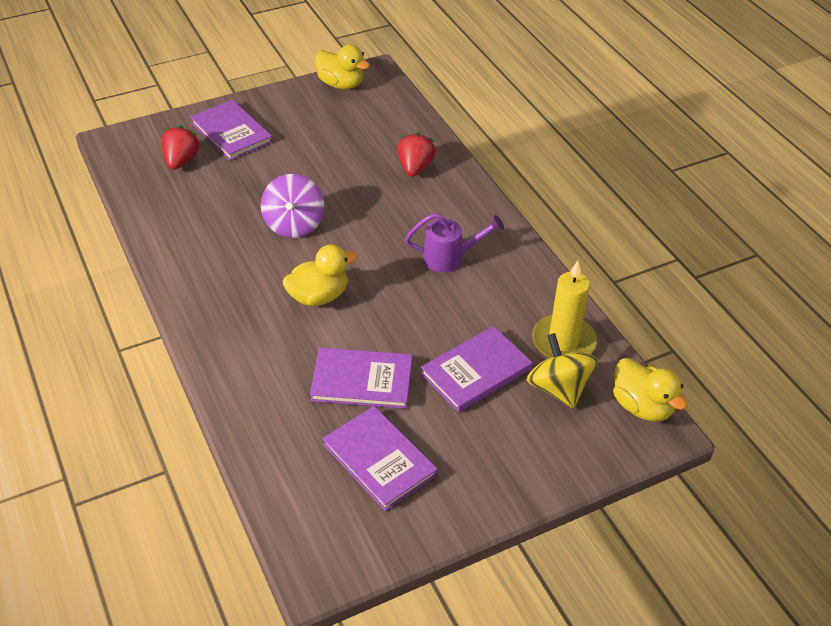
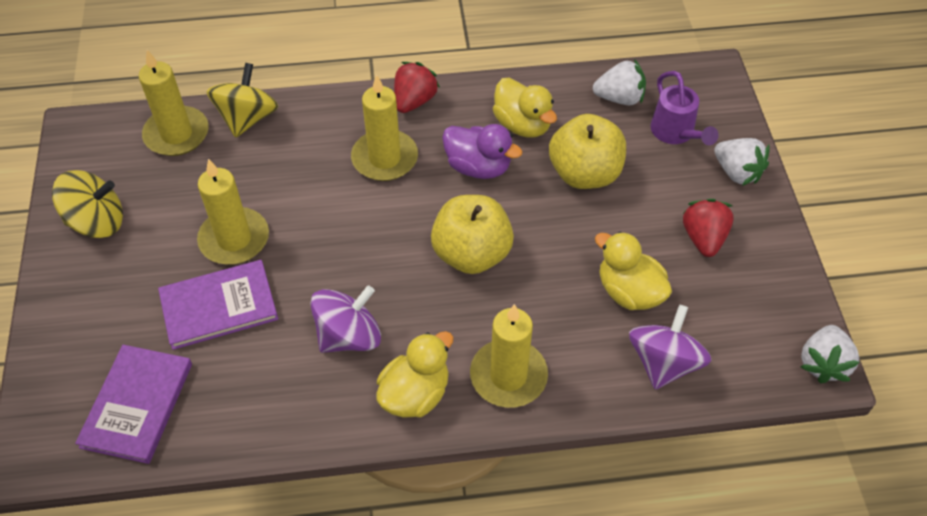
purple book: [190,100,273,161] [310,348,413,409] [323,406,438,511] [421,326,533,412] = 4 -> [75,345,192,464] [158,260,278,350] = 2
purple duck: none = 0 -> [442,124,523,179] = 1
purple spinning top: [261,174,325,238] = 1 -> [310,285,381,353] [629,305,712,390] = 2
white strawberry: none = 0 -> [593,59,646,105] [714,138,770,186] [801,325,859,384] = 3
yellow apple: none = 0 -> [431,195,514,274] [549,114,626,189] = 2
yellow candle: [532,261,597,358] = 1 -> [139,50,209,156] [197,159,269,265] [351,74,418,181] [470,304,548,408] = 4
yellow spinning top: [526,333,598,408] = 1 -> [52,170,123,238] [206,63,278,138] = 2

